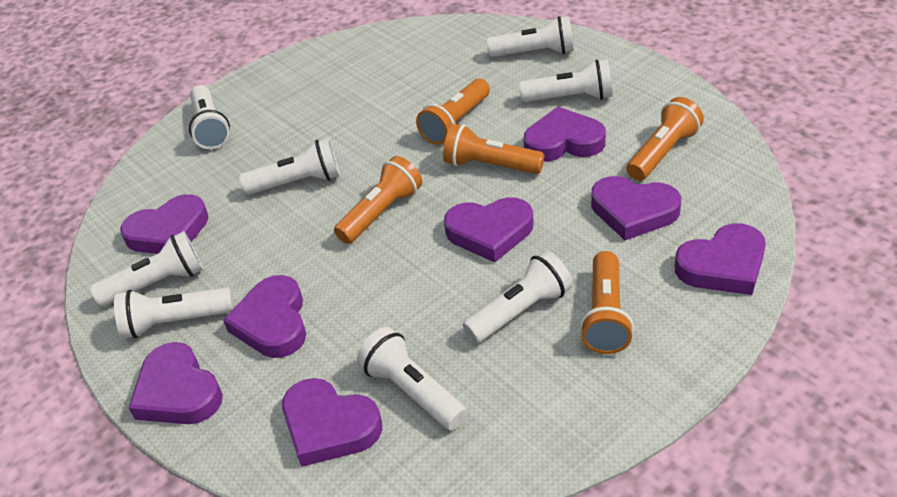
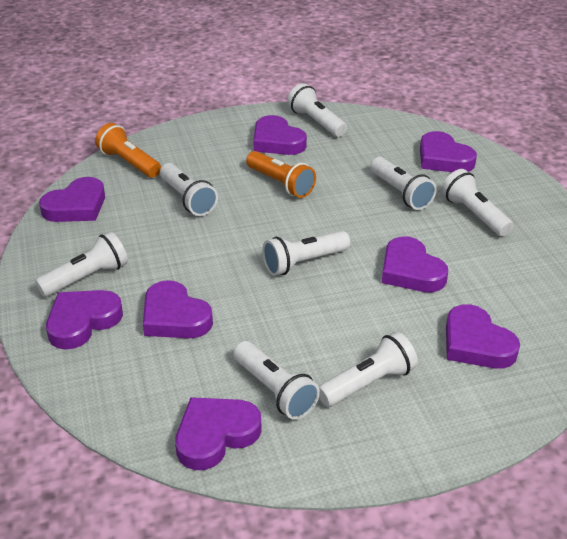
orange flashlight: [334,156,422,244] [416,79,490,145] [443,124,545,174] [580,251,634,354] [627,97,704,181] = 5 -> [95,123,161,178] [246,151,316,198] = 2

